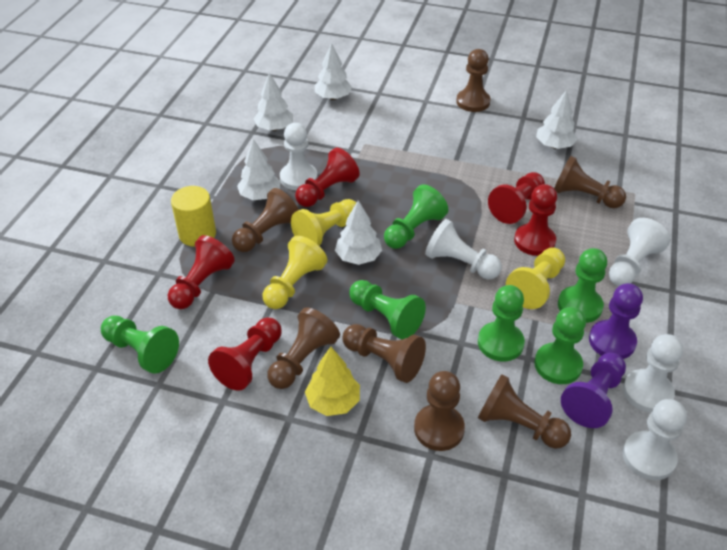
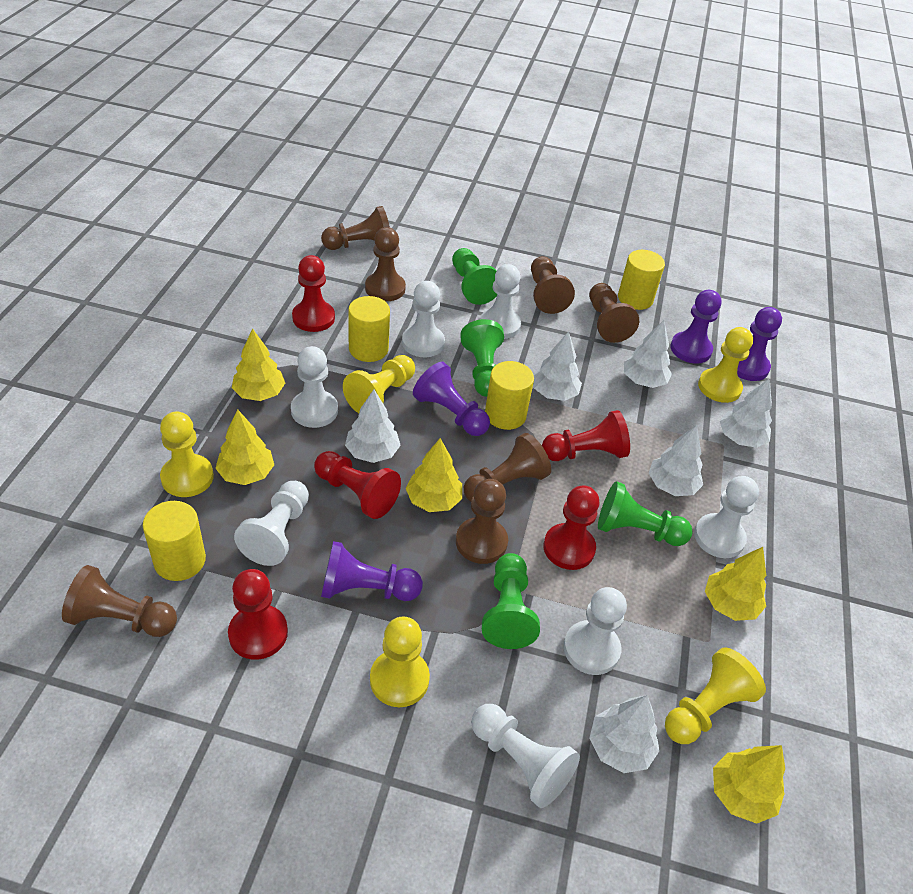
green pawn: [101,316,179,374] [349,280,426,340] [384,184,448,249] [478,285,525,362] [534,307,586,384] [558,248,607,323] = 6 -> [452,248,497,305] [460,319,504,397] [482,553,540,649] [598,481,692,546] = 4
purple pawn: [561,353,626,428] [589,283,643,359] = 2 -> [321,541,423,601] [413,362,490,436] [670,290,721,364] [737,307,782,381] = 4
white pawn: [280,123,317,190] [425,219,502,279] [609,218,670,286] [623,334,683,413] [623,399,687,480] = 5 -> [234,481,309,566] [291,346,338,428] [402,281,445,357] [471,704,580,808] [480,264,521,339] [564,587,627,675] [694,476,759,558] = 7
white tree: [237,139,281,200] [254,73,293,131] [315,43,352,100] [335,200,382,265] [536,90,577,149] = 5 -> [345,390,401,463] [533,331,582,401] [590,695,660,773] [624,320,672,388] [649,425,703,496] [720,379,772,448] = 6
yellow cylinder: [171,186,216,247] = 1 -> [143,501,206,581] [348,296,390,362] [485,361,534,430] [618,250,665,310] = 4
yellow pawn: [262,236,327,309] [291,199,356,246] [506,247,565,309] = 3 -> [160,411,214,497] [343,355,415,413] [370,616,430,707] [665,647,766,744] [698,327,753,403] = 5
yellow tree: [305,347,360,416] = 1 -> [215,410,274,485] [232,328,285,401] [406,438,462,512] [705,547,766,621] [713,745,785,824] = 5

